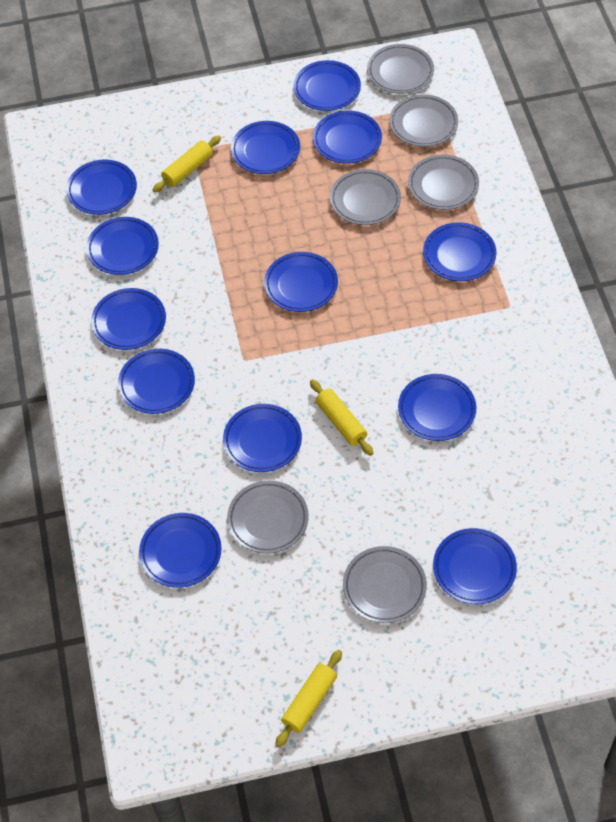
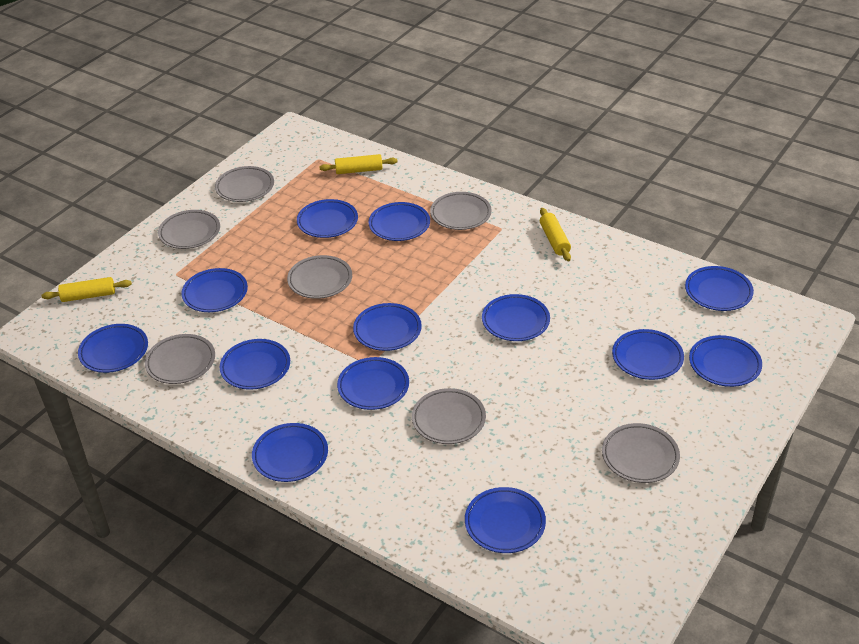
grey plate: [227,481,309,554] [330,169,401,225] [343,546,427,623] [367,44,434,94] [389,94,458,147] [408,155,479,210] = 6 -> [145,334,215,384] [158,210,220,249] [215,166,274,202] [287,255,352,299] [412,388,486,444] [430,192,492,230] [602,423,680,483] = 7

